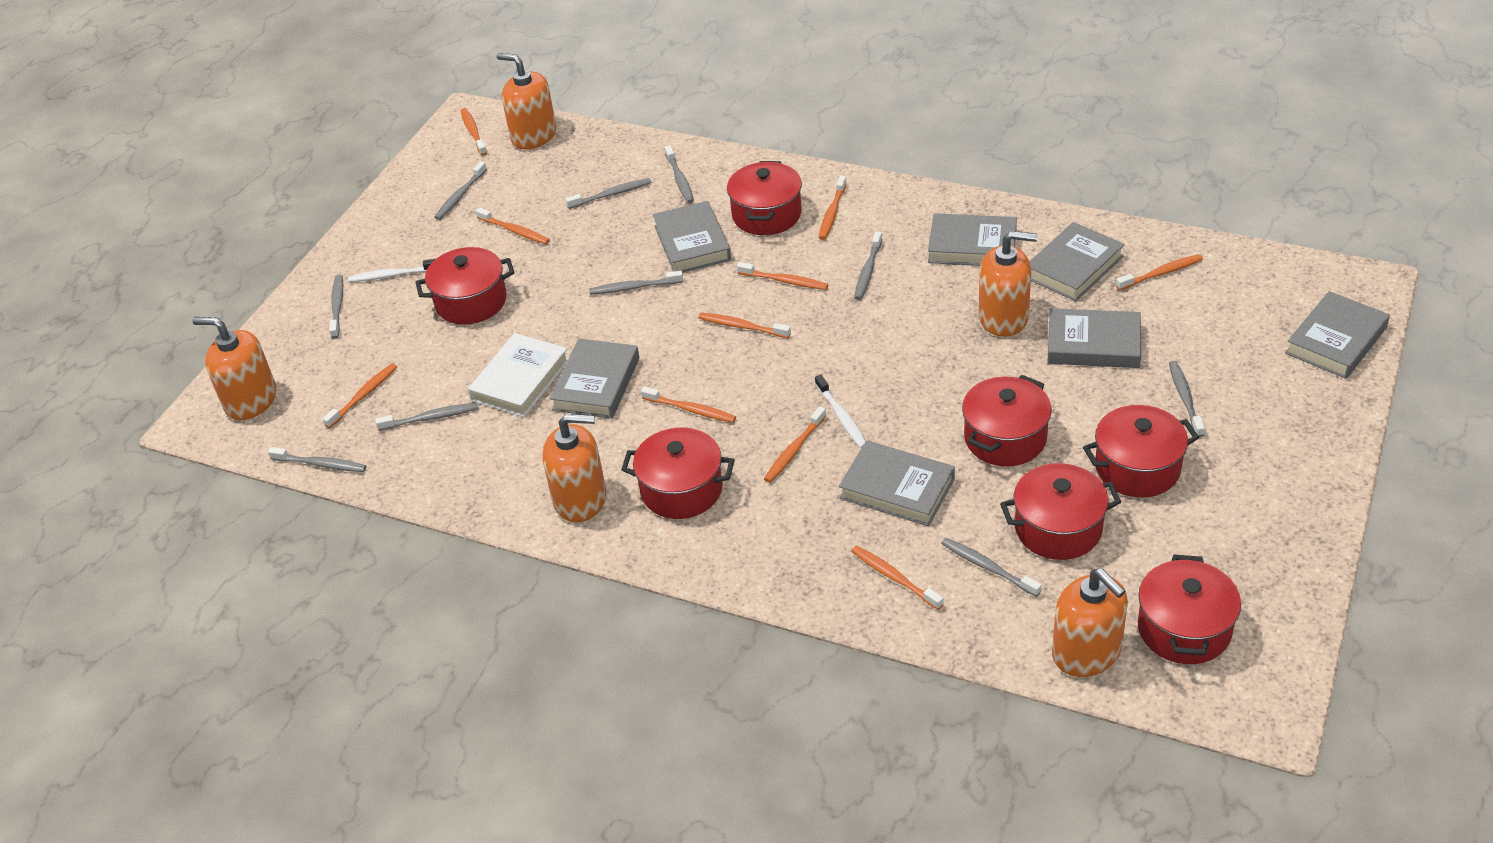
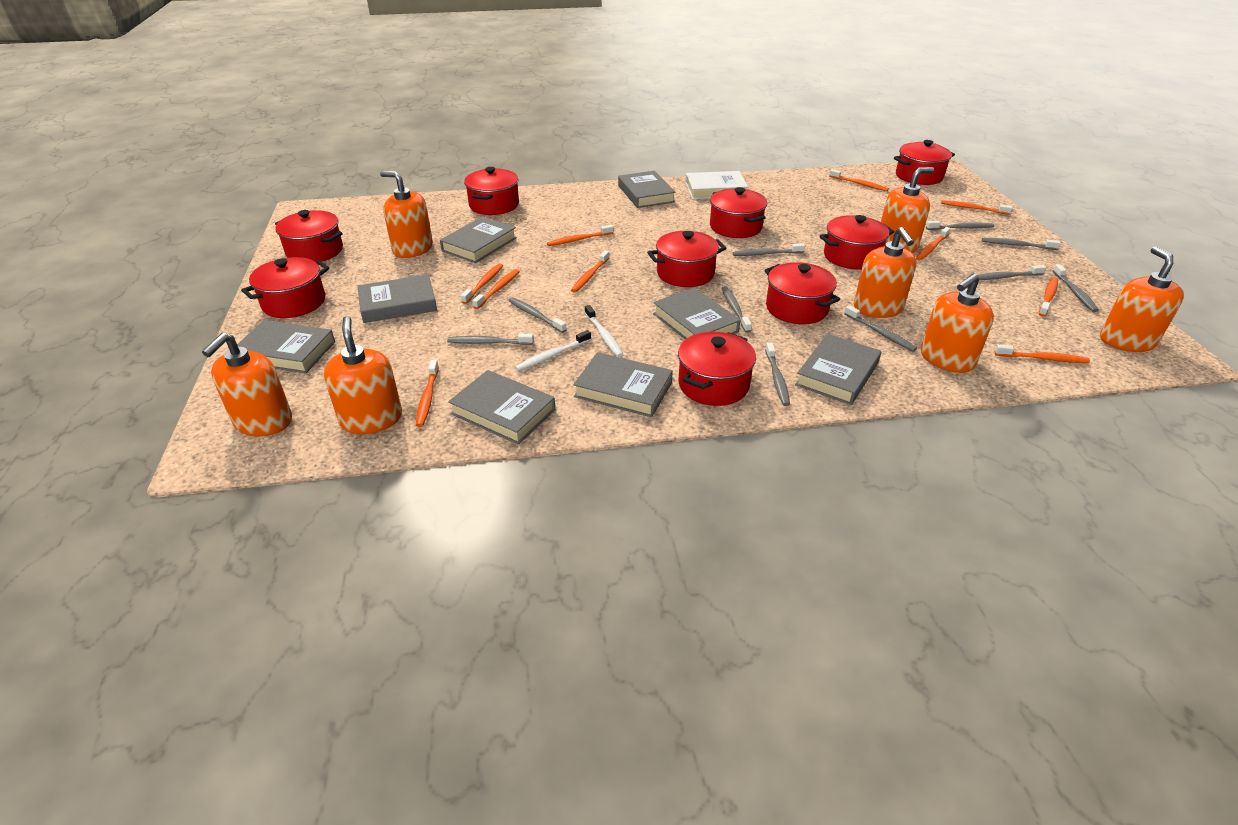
grey book: [550,339,639,419] [653,201,731,273] [839,440,955,526] [928,213,1017,266] [1030,222,1125,301] [1047,308,1141,368] [1285,291,1390,379] = 7 -> [237,320,335,374] [358,275,437,323] [440,216,517,263] [448,370,555,445] [573,352,673,417] [618,171,675,208] [653,288,740,340] [795,334,881,405] = 8
orange soap dispenser: [192,317,276,420] [497,53,556,149] [542,414,606,522] [978,231,1038,337] [1052,568,1128,677] = 5 -> [202,333,292,437] [324,316,402,434] [380,171,433,258] [854,227,917,318] [881,167,934,253] [921,273,994,373] [1100,246,1184,352] = 7
red pot: [415,247,514,325] [621,428,735,519] [727,161,802,235] [962,375,1052,466] [1000,463,1121,560] [1083,405,1199,498] [1138,555,1241,664] = 7 -> [241,257,329,318] [275,210,343,262] [464,167,519,215] [647,231,726,287] [678,332,756,406] [710,187,767,238] [765,262,840,324] [819,215,894,270] [894,140,955,185] = 9

